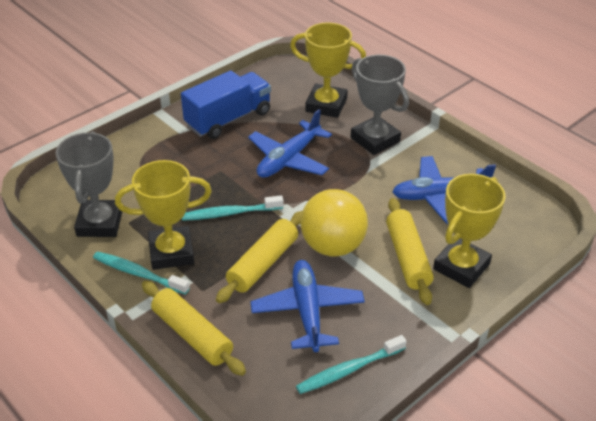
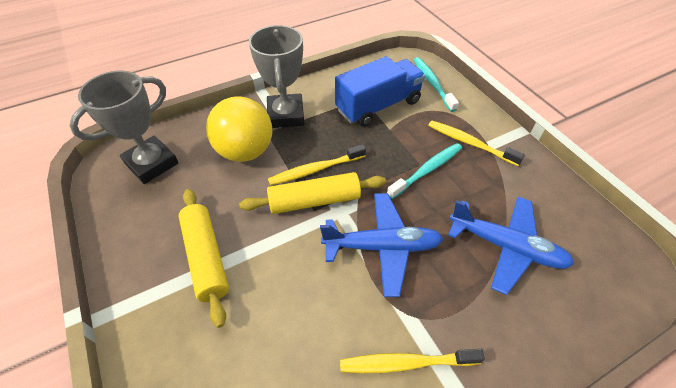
blue plane: [248,109,332,178] [250,260,365,352] [392,156,496,224] = 3 -> [320,193,444,297] [448,197,574,295] = 2
turquoise toothbrush: [93,252,190,295] [182,195,284,221] [296,335,407,394] = 3 -> [387,143,462,199] [413,57,459,112] = 2
yellow rolling pin: [142,281,246,376] [216,211,302,303] [386,198,434,305] = 3 -> [179,189,229,328] [239,172,386,214] = 2
yellow toothbrush: none = 0 -> [268,144,366,186] [340,349,485,373] [428,120,525,166] = 3
yellow trophy: [115,160,212,270] [290,23,366,118] [433,174,506,288] = 3 -> none = 0

